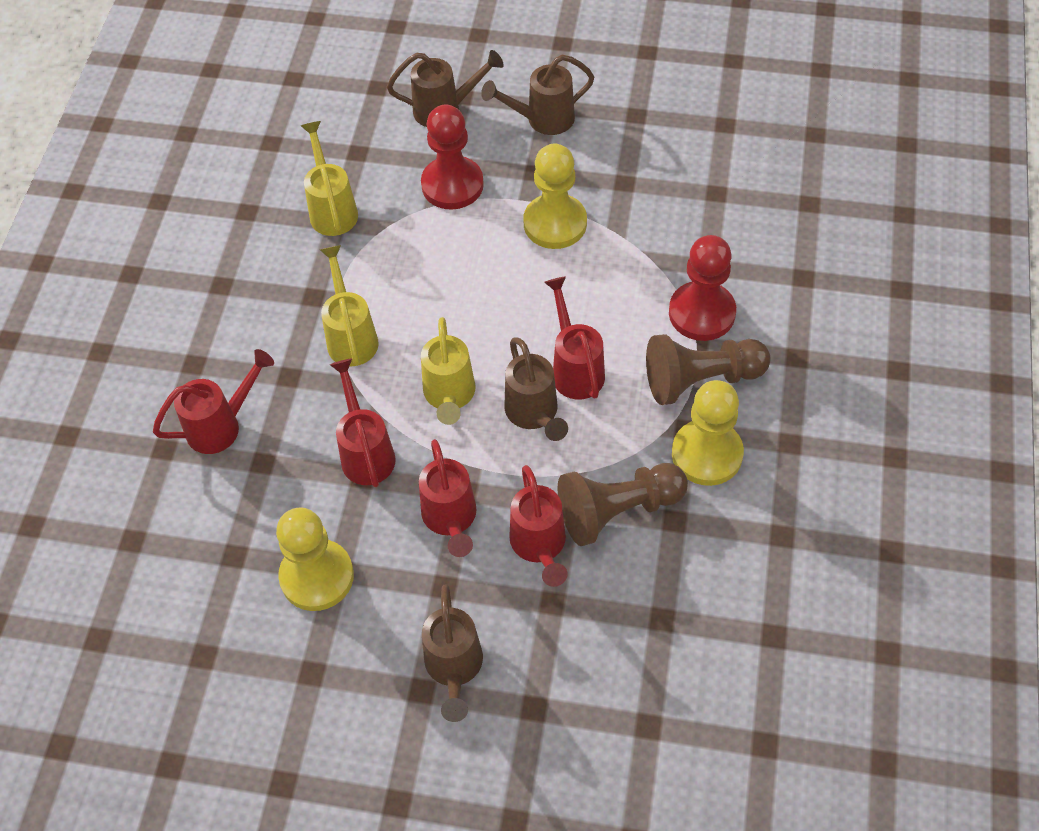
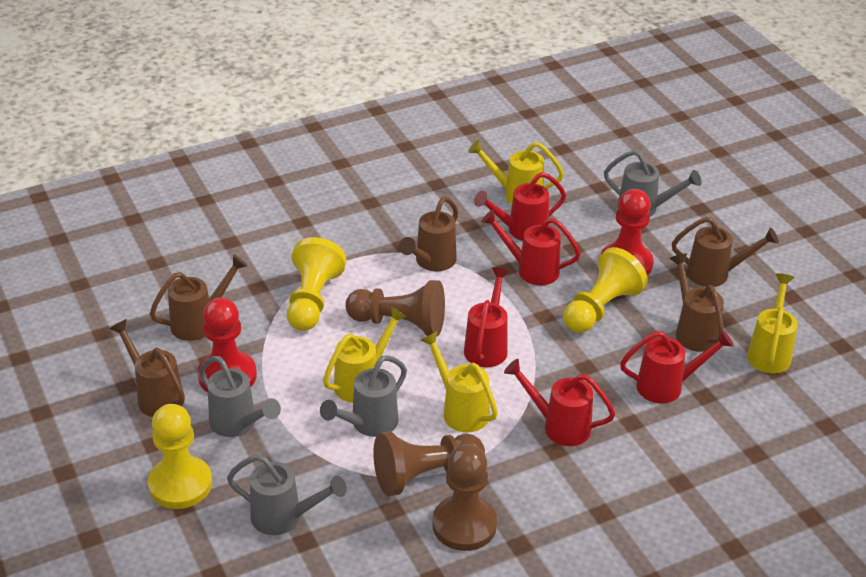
brown pawn: [558,463,688,546] [646,334,771,405] = 2 -> [345,280,445,337] [373,431,485,496] [432,444,497,551] = 3
brown watering can: [387,50,504,127] [422,584,483,722] [481,55,594,135] [505,337,568,441] = 4 -> [110,319,185,417] [150,254,248,341] [399,197,458,271] [669,253,724,352] [672,217,779,287] = 5
grey watering can: none = 0 -> [199,356,281,437] [227,454,347,535] [320,355,407,437] [604,150,701,217] = 4
yellow watering can: [301,121,358,236] [320,245,379,366] [421,317,476,425] = 3 -> [323,307,407,403] [421,332,498,432] [468,140,564,204] [747,273,798,374] = 4

